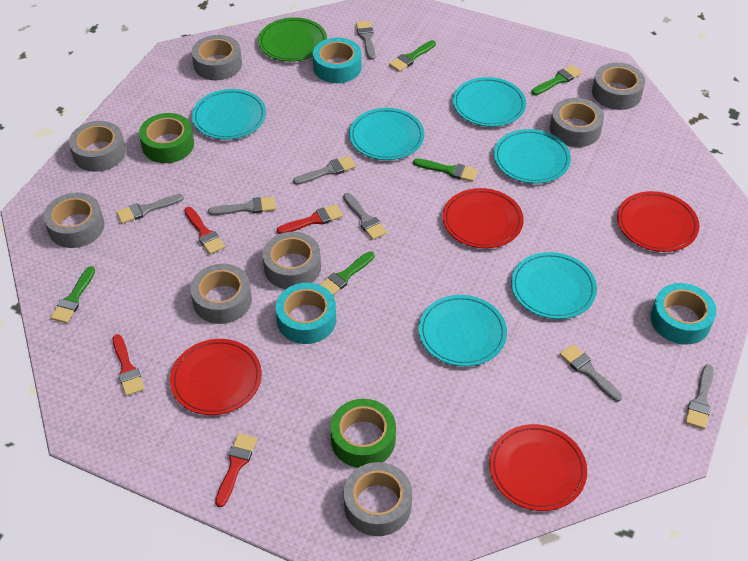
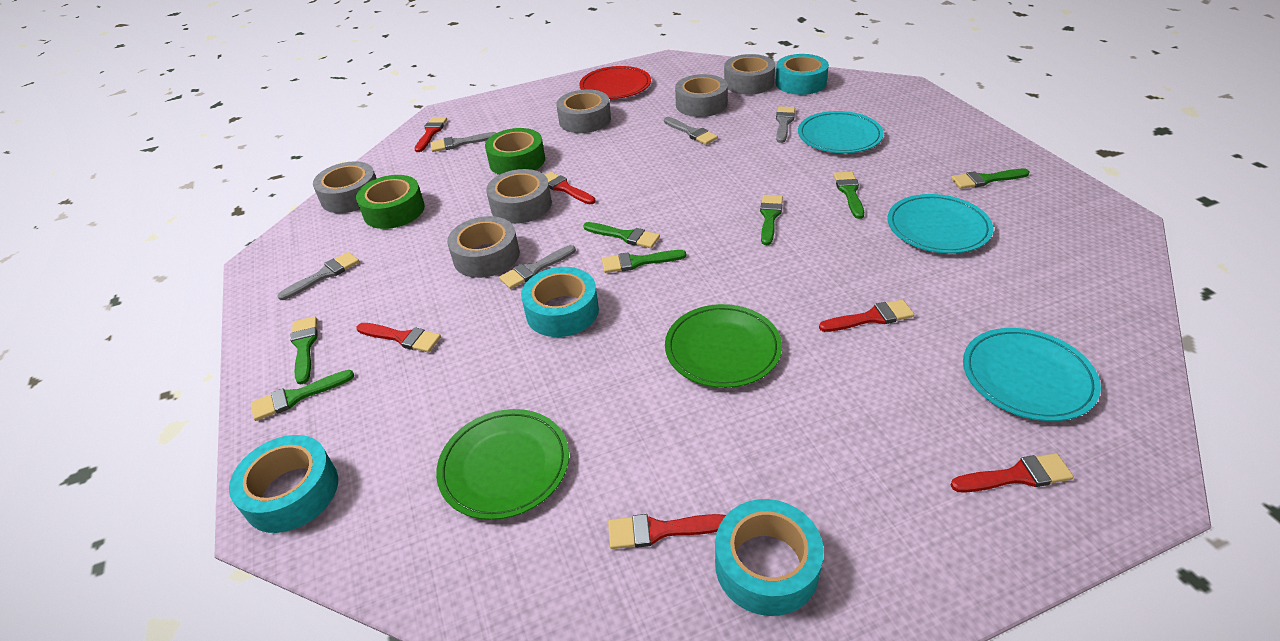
green brush: [50,266,95,323] [319,251,375,295] [389,40,436,72] [413,158,478,182] [532,65,582,95] = 5 -> [251,370,354,421] [290,316,318,384] [583,222,660,248] [602,250,686,273] [760,195,783,245] [834,172,864,219] [951,169,1030,189] = 7
green plate: [258,17,327,62] = 1 -> [436,409,569,520] [665,304,782,388] = 2
grey brush: [116,194,184,224] [208,197,276,215] [293,156,356,185] [343,193,387,240] [356,21,375,60] [560,344,622,402] [685,364,714,429] = 7 -> [277,252,359,300] [430,132,496,152] [499,245,576,289] [664,117,718,145] [776,106,795,143] = 5
grey tape: [43,193,105,248] [69,121,126,172] [190,264,252,324] [192,35,242,80] [263,232,321,289] [344,462,412,536] [550,98,604,147] [592,63,645,110] = 8 -> [313,161,377,213] [447,216,520,278] [486,169,552,224] [556,89,611,133] [675,74,728,117] [724,54,775,95] = 6
red brush: [112,334,145,396] [184,207,225,254] [215,433,257,507] [277,204,343,234] = 4 -> [356,323,441,353] [414,117,447,152] [545,172,595,204] [608,514,726,549] [819,299,914,332] [950,453,1074,493] = 6
red plate: [170,339,262,415] [443,188,524,248] [489,424,587,511] [617,191,699,252] = 4 -> [579,66,651,99] = 1
turquoise plate: [192,89,266,140] [349,108,424,160] [419,295,507,367] [453,77,526,127] [494,129,571,184] [511,252,597,319] = 6 -> [798,111,884,153] [888,194,993,253] [963,328,1101,421] = 3
turquoise tape: [276,283,336,344] [313,38,362,83] [651,283,717,345] = 3 -> [229,435,338,533] [521,267,599,337] [715,499,824,616] [775,54,829,95] = 4

